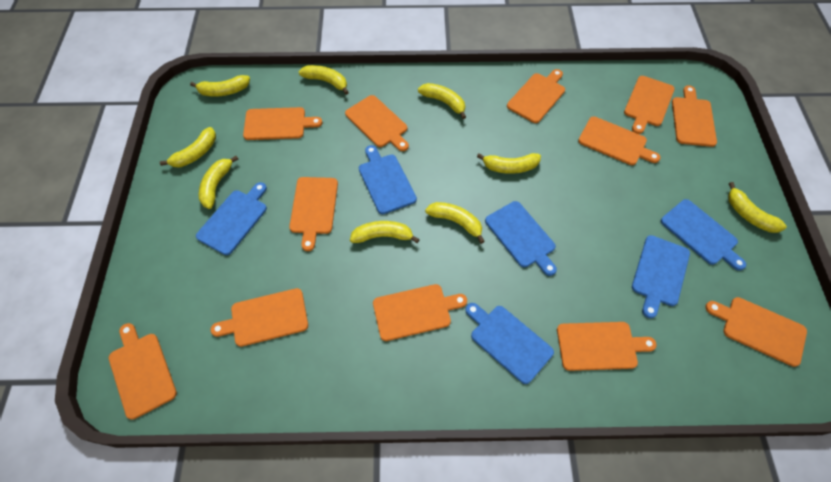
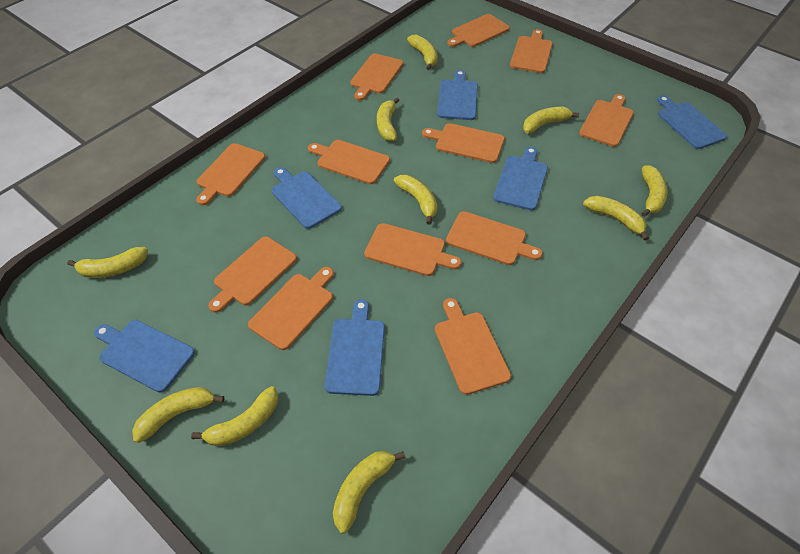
yellow banana: [160,127,216,167] [190,75,250,97] [199,156,238,209] [299,65,349,95] [350,221,420,243] [418,83,466,119] [425,202,485,244] [477,153,541,174] [728,182,787,233] = 9 -> [67,247,148,278] [132,387,224,443] [191,386,278,446] [333,451,405,534] [377,98,399,141] [394,175,437,225] [407,35,438,70] [523,107,579,133] [583,195,649,241] [641,166,668,217] = 10

